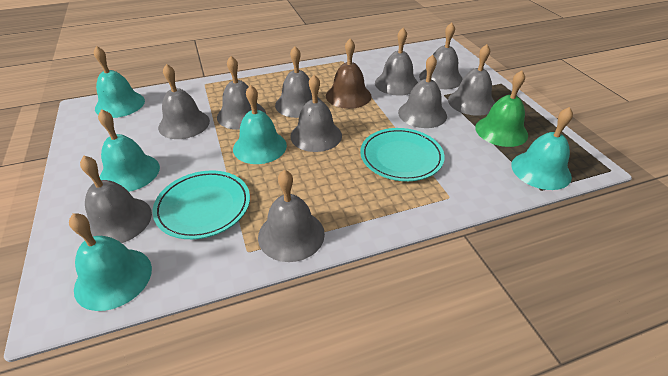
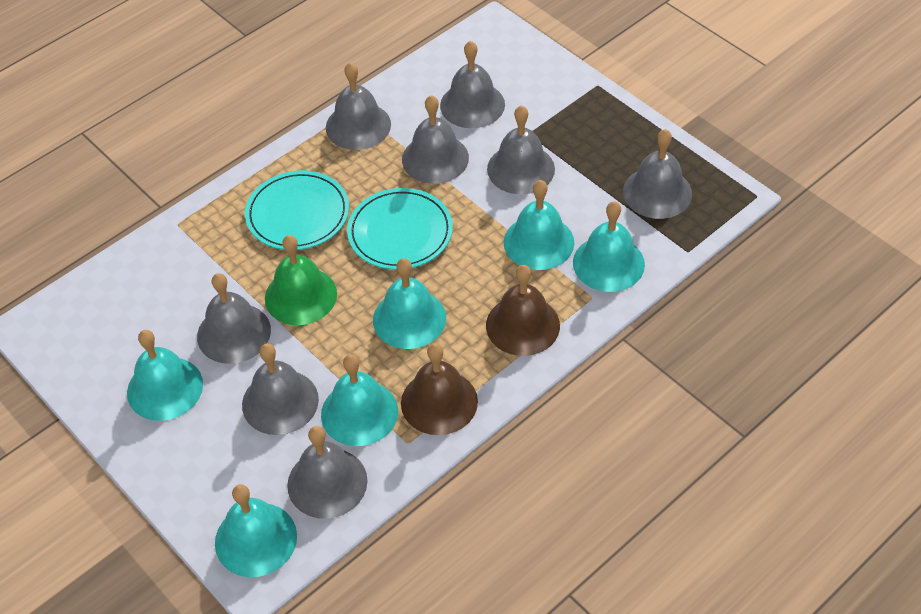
brown bell: [326,38,372,109] = 1 -> [401,343,478,435] [486,265,560,356] = 2
grey bell: [80,156,152,243] [158,64,210,139] [217,56,266,130] [258,170,325,262] [275,46,321,118] [290,75,342,152] [375,28,418,96] [398,55,447,128] [419,23,463,89] [448,44,495,116] = 10 -> [197,273,271,364] [242,343,319,435] [287,426,368,519] [326,62,391,150] [402,95,469,184] [440,41,505,128] [487,105,555,194] [623,129,692,219] = 8
turquoise bell: [69,213,152,311] [94,46,145,118] [98,109,160,192] [233,85,287,164] [511,107,573,190] = 5 -> [127,330,203,421] [215,484,297,577] [321,354,398,446] [373,258,446,349] [504,180,574,270] [573,201,645,292] = 6

